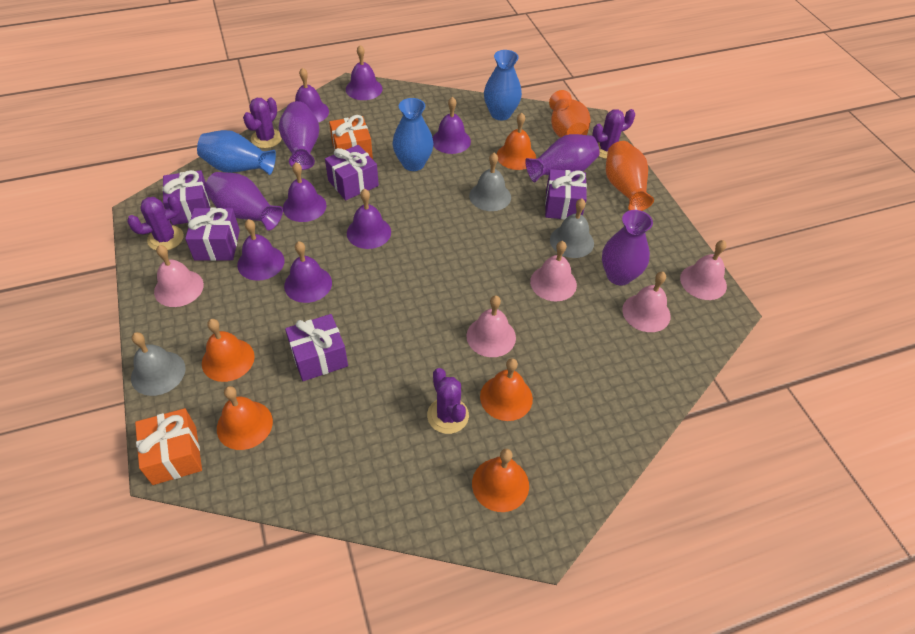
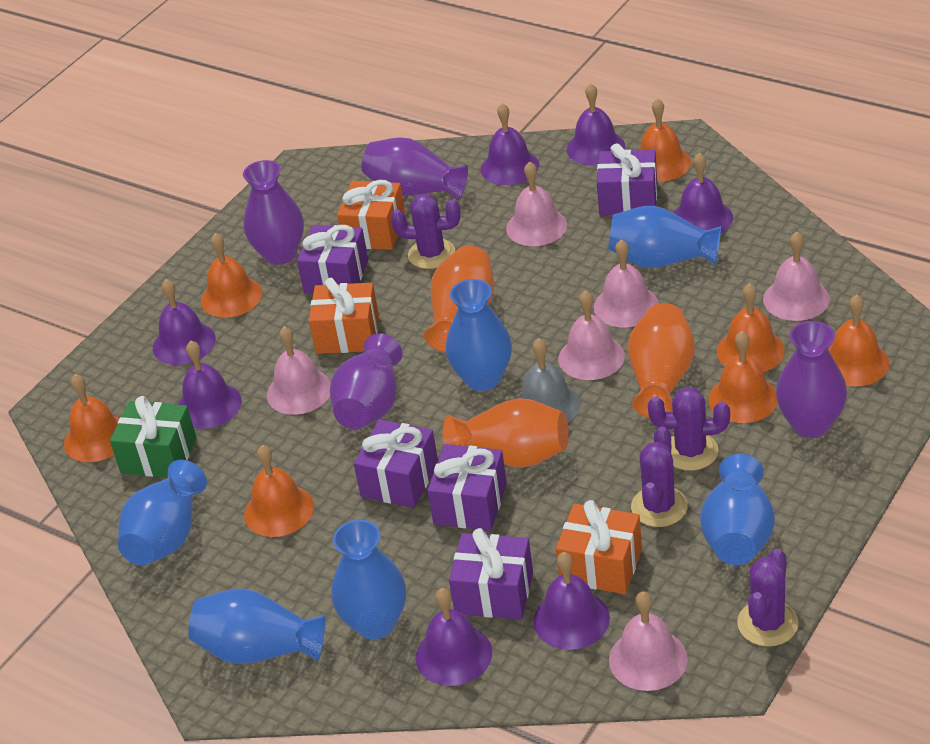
blue vase: [197,130,276,175] [392,98,434,171] [484,50,522,120] = 3 -> [118,460,207,565] [188,589,325,664] [332,520,406,639] [446,279,512,391] [608,206,721,268] [700,454,775,565] = 6
green gift: none = 0 -> [110,396,197,477] = 1
grey bell: [131,332,185,396] [469,153,511,211] [550,199,594,258] = 3 -> [515,338,580,422] = 1
orange bell: [202,319,255,382] [217,386,273,450] [472,449,529,512] [480,358,533,421] [497,113,536,170] = 5 -> [64,374,120,462] [201,233,262,318] [244,445,314,537] [640,98,691,182] [708,331,778,423] [717,283,785,372] [828,295,890,387] = 7
orange gift: [135,408,202,485] [329,115,373,159] = 2 -> [309,278,379,354] [337,180,406,250] [556,500,642,594] = 3
orange vase: [549,90,591,138] [606,141,654,211] = 2 -> [423,245,494,352] [443,398,569,468] [628,303,695,417] = 3
pink bell: [154,245,204,307] [466,296,516,357] [530,241,577,302] [622,272,670,332] [680,240,727,300] = 5 -> [267,326,331,415] [506,161,567,246] [558,290,625,380] [594,239,659,328] [609,591,688,691] [763,232,830,321] = 6

